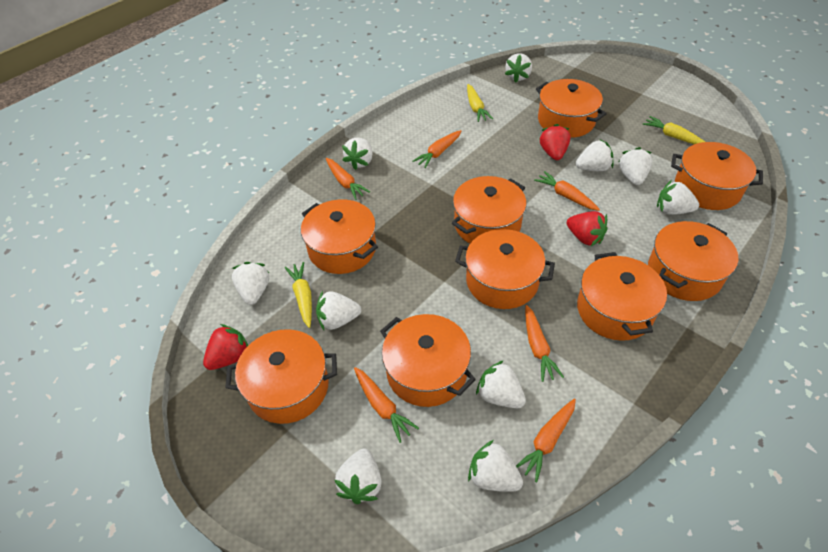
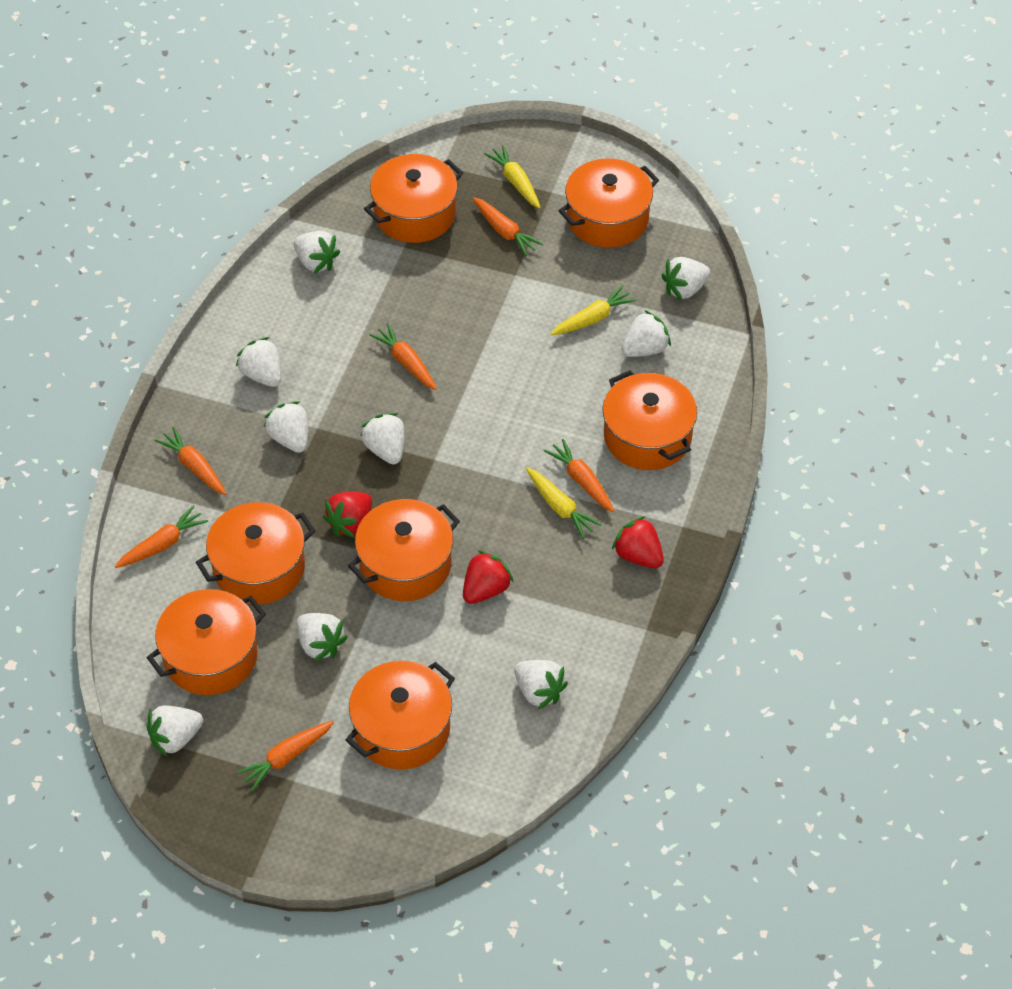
orange pot: [225,329,337,424] [301,199,378,274] [380,314,476,407] [452,176,526,243] [455,229,555,309] [536,79,607,138] [577,252,667,341] [648,221,738,301] [671,142,763,210] = 9 -> [147,589,266,695] [196,502,315,604] [346,661,455,770] [348,499,460,601] [364,154,463,243] [558,158,659,248] [603,370,697,470] = 7
white strawberry: [232,262,269,305] [316,291,361,330] [335,448,382,504] [342,138,373,170] [468,440,523,492] [476,360,526,408] [505,53,532,83] [576,139,614,171] [618,147,653,185] [657,180,699,215] = 10 -> [146,705,203,756] [236,337,281,387] [264,401,308,453] [294,231,340,273] [297,613,348,662] [360,413,405,464] [514,660,568,709] [621,310,671,357] [662,257,710,300] = 9

